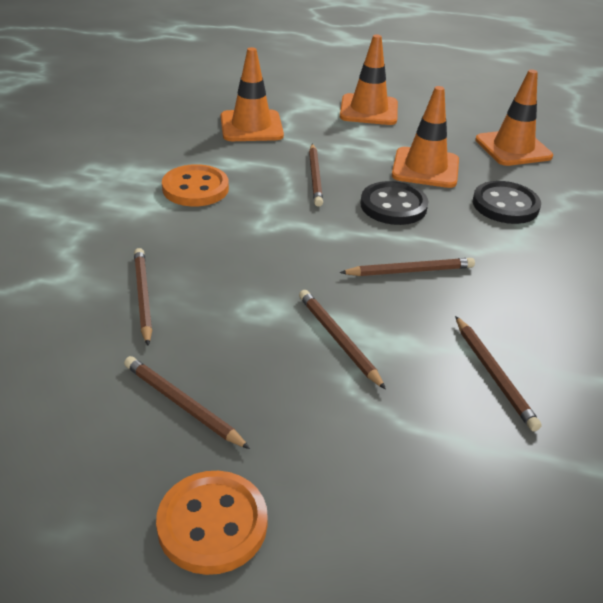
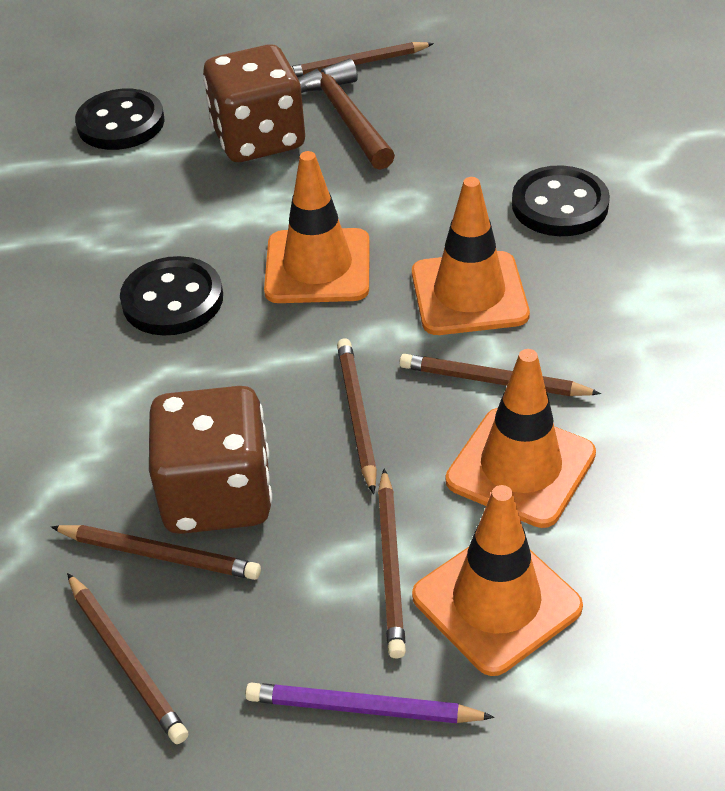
black button: [361,181,428,225] [473,181,541,224] = 2 -> [75,89,165,150] [120,256,223,336] [512,165,610,236] = 3
brown dice: none = 0 -> [149,386,272,534] [203,44,305,162] = 2
brown hammer: none = 0 -> [298,59,395,170] = 1
orange button: [156,471,268,575] [162,164,229,206] = 2 -> none = 0
purple pencil: none = 0 -> [245,683,494,723] = 1

